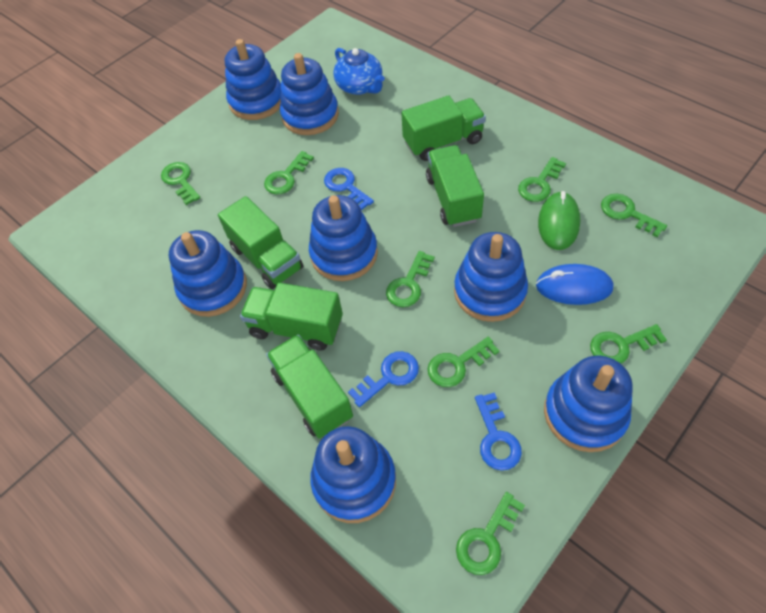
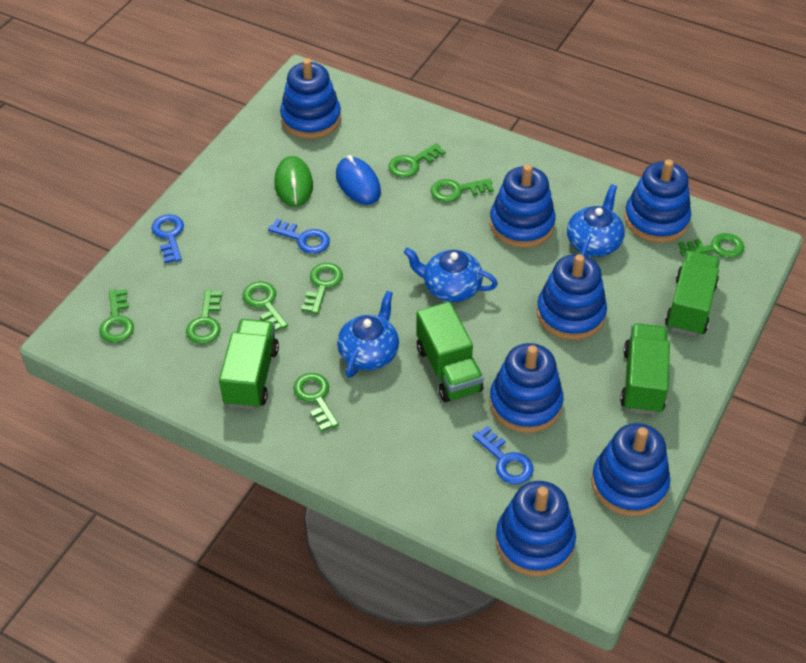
blue teapot: [333,48,385,95] = 1 -> [337,291,399,378] [404,247,498,302] [567,184,625,257] = 3
green truck: [218,196,303,289] [240,283,343,351] [266,334,353,439] [401,95,486,161] [426,145,484,227] = 5 -> [219,319,279,409] [416,302,484,402] [620,323,670,415] [665,251,720,336] = 4

